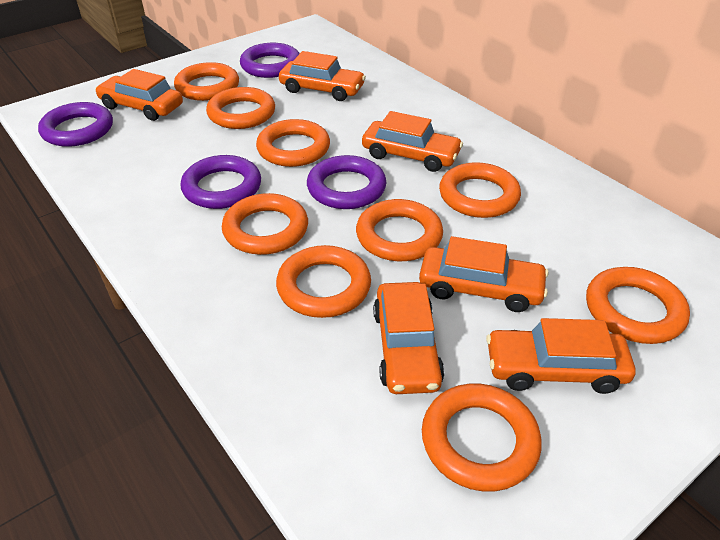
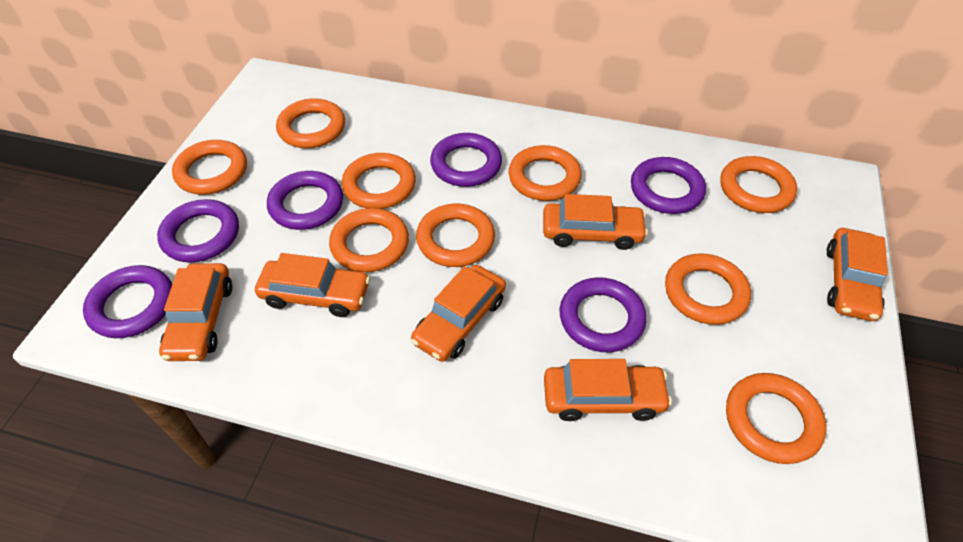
purple ring: [38,102,113,147] [181,155,261,209] [240,43,300,78] [307,155,386,209] = 4 -> [83,265,172,338] [157,199,239,263] [267,171,343,230] [430,133,502,187] [560,277,647,352] [631,157,706,214] = 6

